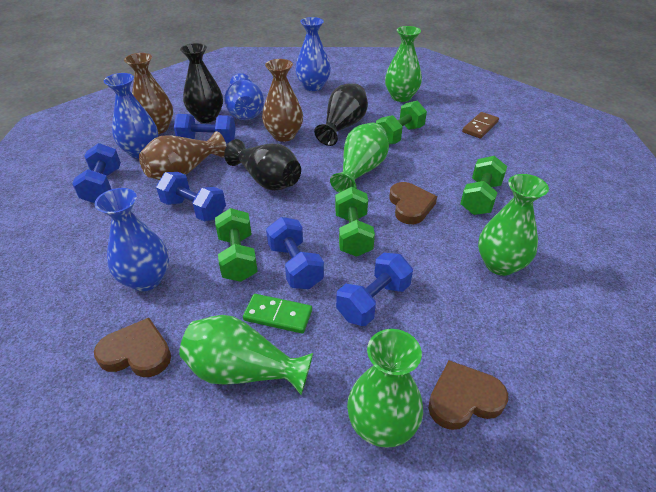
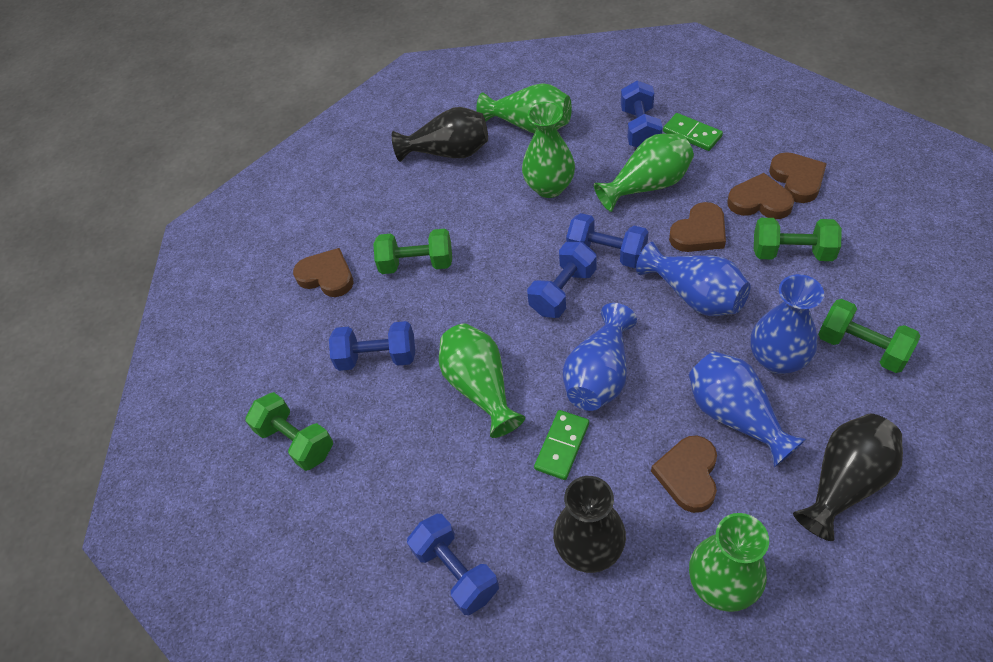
brown domino: [462,112,499,139] = 1 -> none = 0
brown heart: [94,318,171,377] [389,182,437,224] [428,360,508,430] = 3 -> [293,248,353,297] [651,435,717,513] [669,202,726,252] [727,173,794,219] [769,152,827,203] = 5
brown vase: [124,53,173,134] [139,131,226,180] [262,59,303,142] = 3 -> none = 0
green domino: [243,294,312,334] = 1 -> [534,410,589,480] [663,113,723,151] = 2

